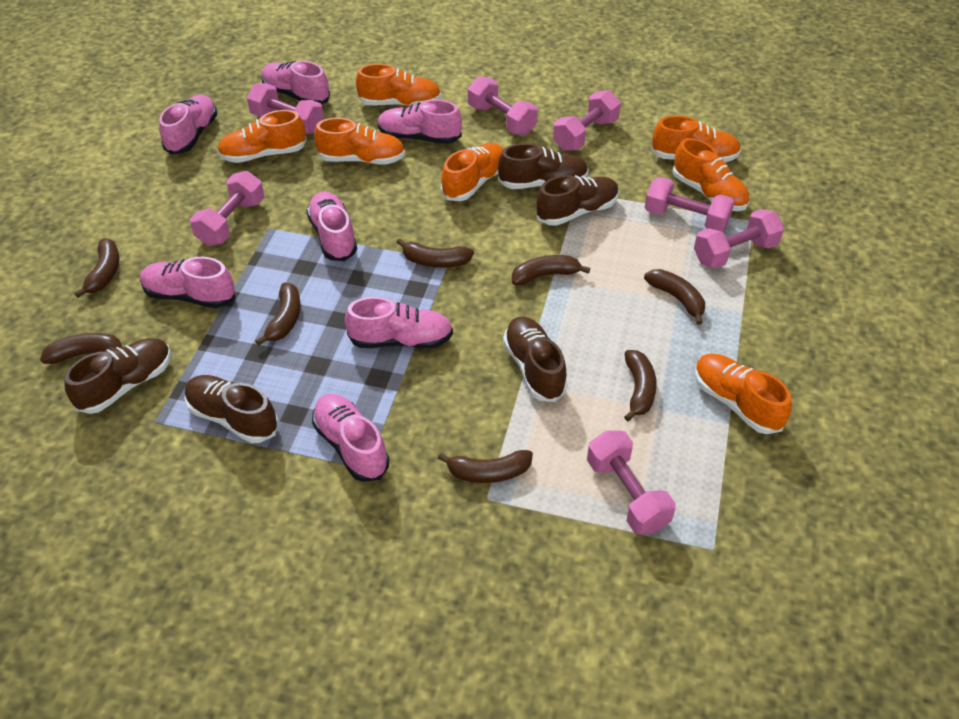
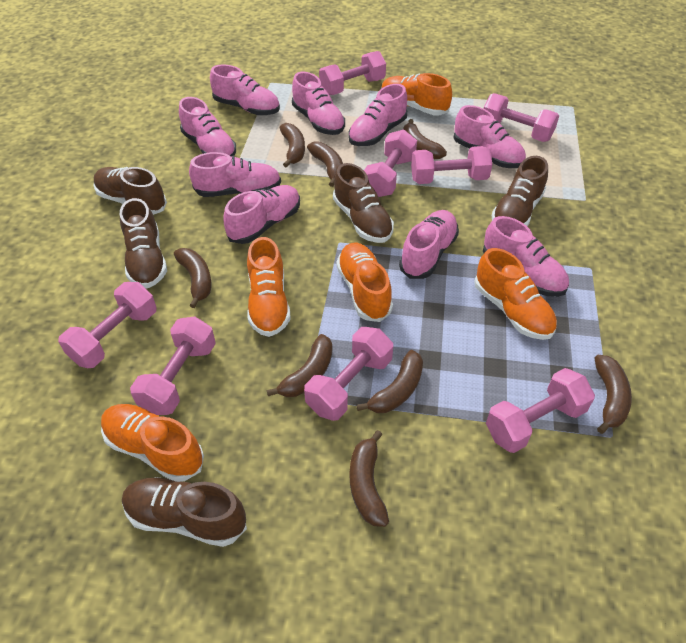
orange shoe: [217,110,307,163] [314,118,405,165] [356,64,441,107] [441,143,504,201] [651,116,741,162] [672,138,749,211] [695,354,792,434] = 7 -> [101,404,204,482] [247,237,291,337] [336,243,393,322] [381,73,452,115] [474,248,557,340] = 5
pink dumbbell: [190,171,265,246] [247,83,324,134] [468,76,538,135] [553,90,621,151] [587,430,676,535] [645,177,735,232] [694,209,784,269] = 7 -> [58,282,157,368] [130,316,216,415] [304,327,393,421] [319,51,386,95] [364,130,417,197] [411,146,492,184] [484,93,559,142] [486,368,595,453] = 8
pink shoe: [140,257,235,308] [159,95,217,155] [262,61,330,104] [306,191,357,261] [312,394,389,482] [345,297,453,349] [378,99,462,144] = 7 -> [179,97,236,156] [189,152,281,197] [210,64,280,115] [223,185,300,244] [292,72,345,135] [348,84,407,146] [399,210,459,279] [453,105,526,168] [483,216,569,297] = 9

